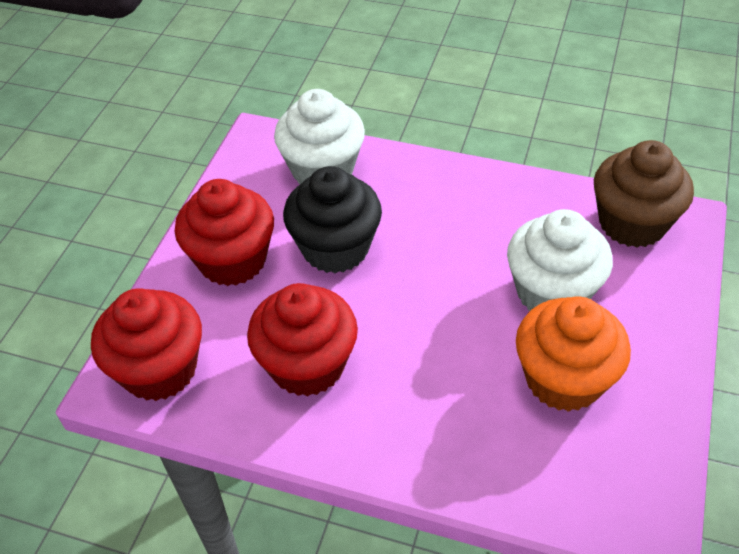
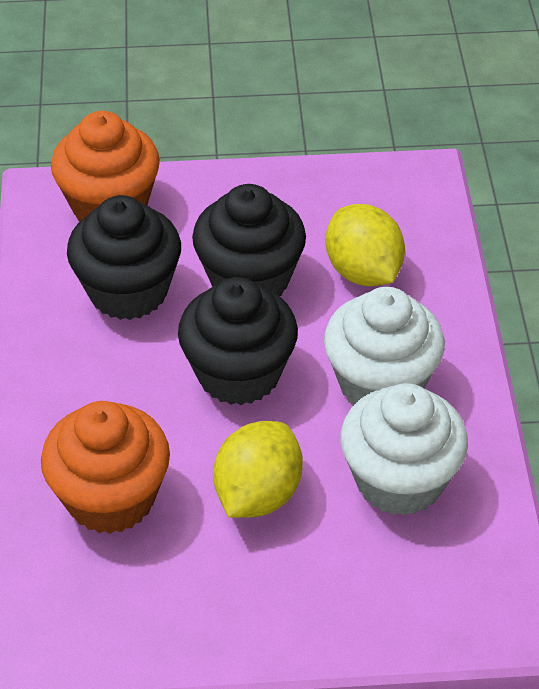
black cupcake: [283,166,382,273] = 1 -> [67,195,181,320] [178,277,298,405] [192,184,306,296] = 3
brown cupcake: [594,140,694,248] = 1 -> none = 0
orange cupcake: [516,297,631,412] = 1 -> [41,401,170,534] [51,111,160,221] = 2
red cupcake: [91,288,202,401] [175,179,274,286] [247,283,358,397] = 3 -> none = 0
yellow lemon: none = 0 -> [213,421,303,518] [326,204,405,286] = 2

